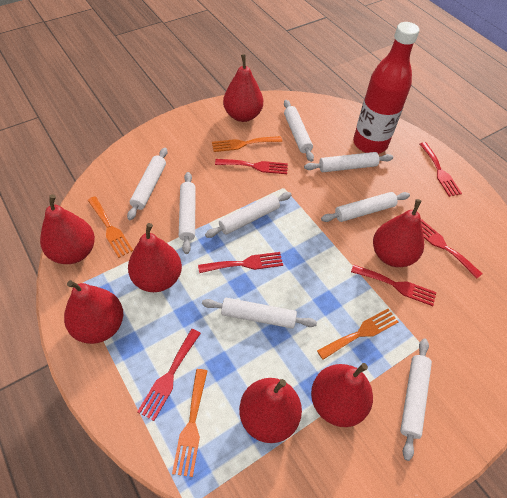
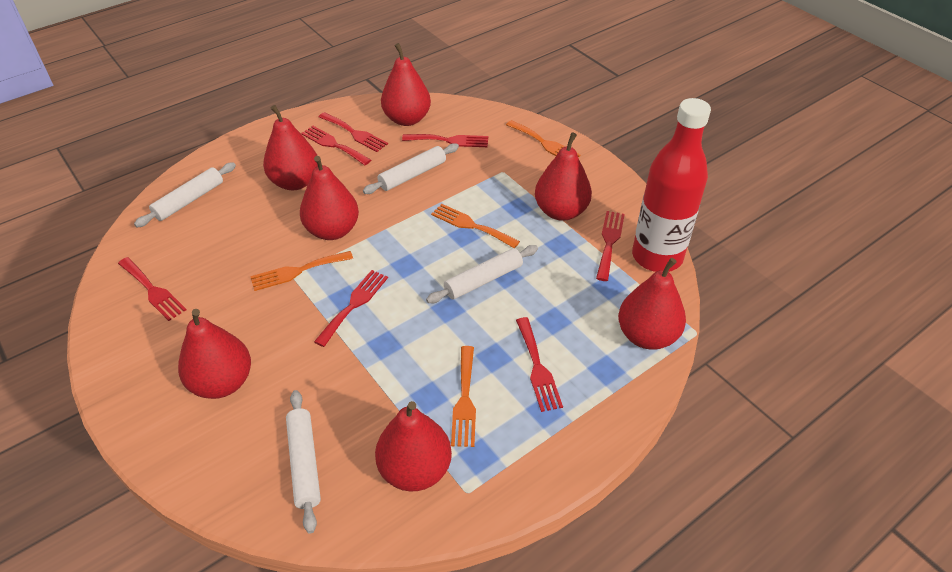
red fork: [137,329,201,421] [198,252,283,273] [215,159,288,174] [351,265,437,306] [420,142,462,197] [421,219,483,279] = 6 -> [118,257,187,321] [301,126,371,165] [314,270,388,347] [319,112,388,152] [402,134,488,147] [516,317,563,412] [596,211,625,281] = 7
white rolling pin: [127,148,168,220] [179,172,196,254] [202,298,317,329] [205,192,292,238] [284,100,314,162] [304,152,393,172] [321,192,410,222] [400,338,432,461] = 8 -> [134,162,236,227] [286,390,321,534] [363,143,459,194] [426,245,538,303] = 4

